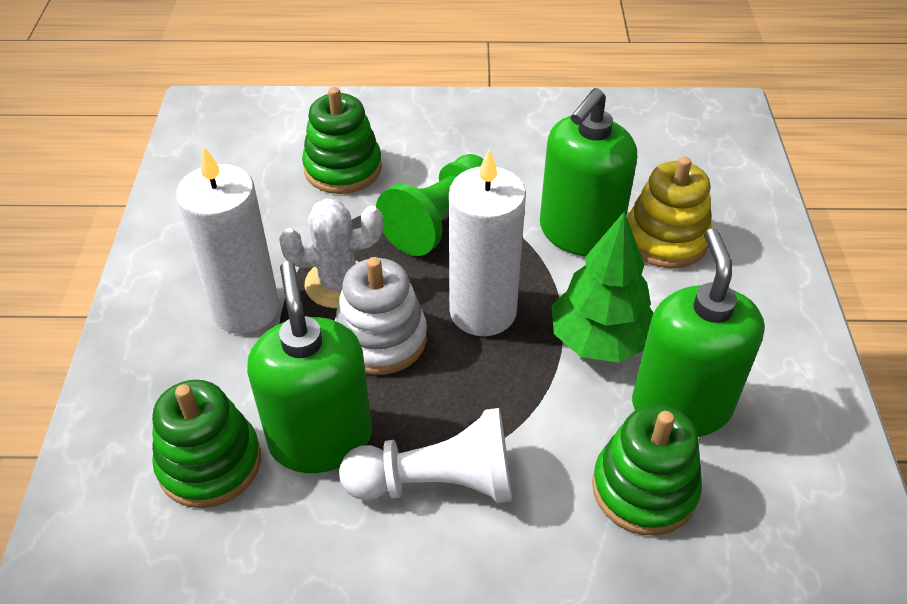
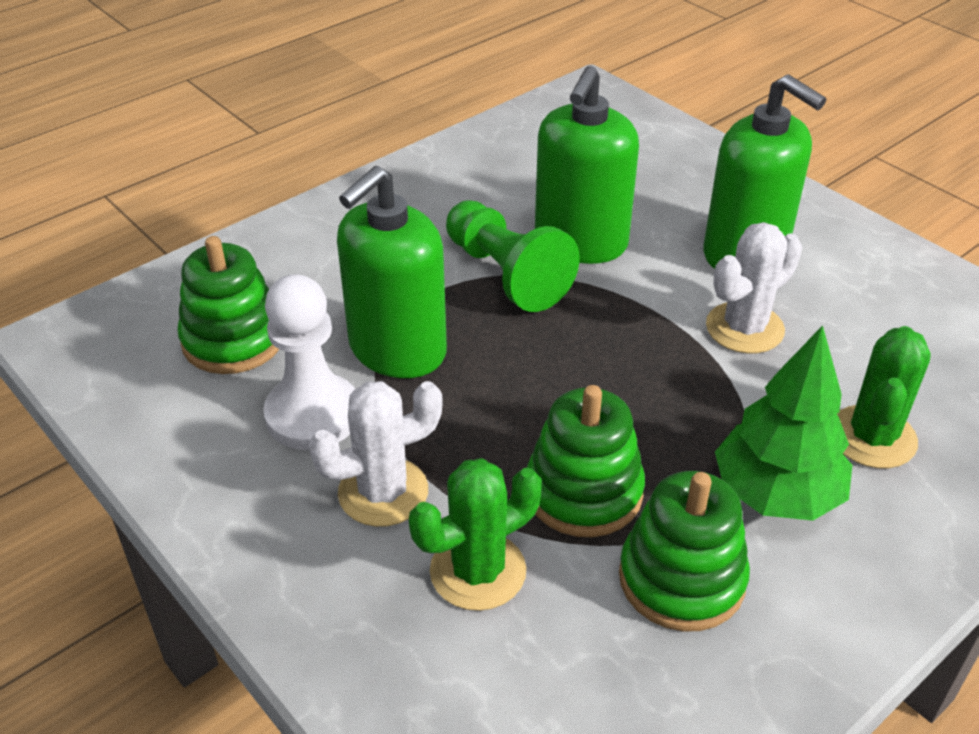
green cactus: none = 0 -> [409,458,542,611] [837,326,931,468] = 2
white cactus: [279,198,383,308] = 1 -> [309,381,443,527] [706,222,802,354] = 2
white candle: [176,146,279,334] [449,149,526,336] = 2 -> none = 0
white stacking toy: [335,257,427,375] = 1 -> none = 0
yellow stacking toy: [627,157,712,268] = 1 -> none = 0

